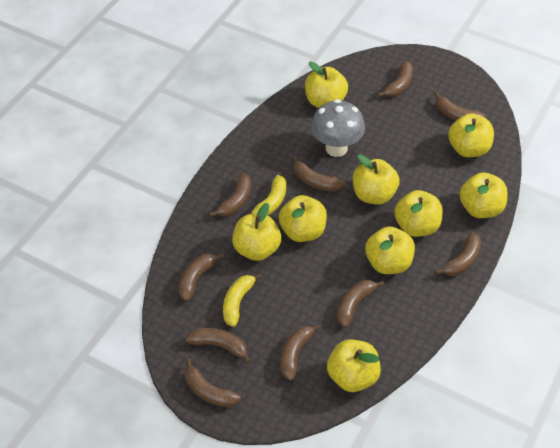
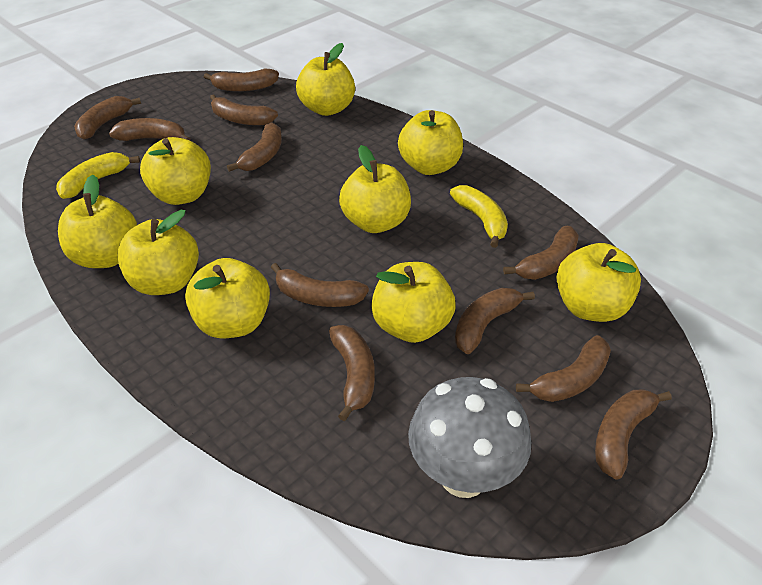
brown banana: [178,253,224,301] [185,328,251,364] [185,358,241,407] [209,173,251,217] [280,324,321,381] [292,156,345,192] [337,280,385,328] [377,61,413,97] [434,92,486,120] [435,232,481,276] = 10 -> [74,96,141,140] [109,118,191,141] [204,69,279,92] [210,94,278,125] [227,122,282,172] [271,263,369,307] [329,325,375,421] [455,288,535,354] [503,226,579,280] [516,335,611,402] [595,389,672,480] = 11

